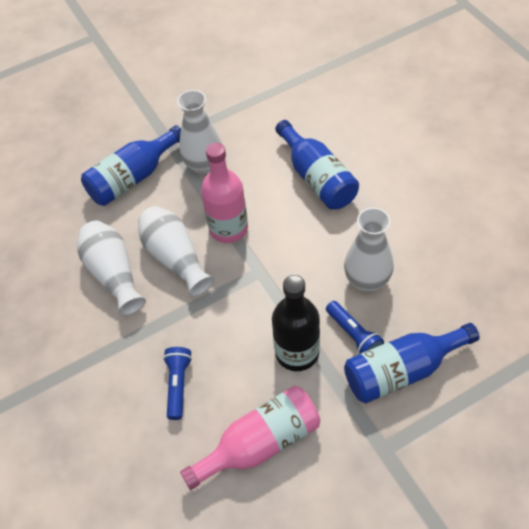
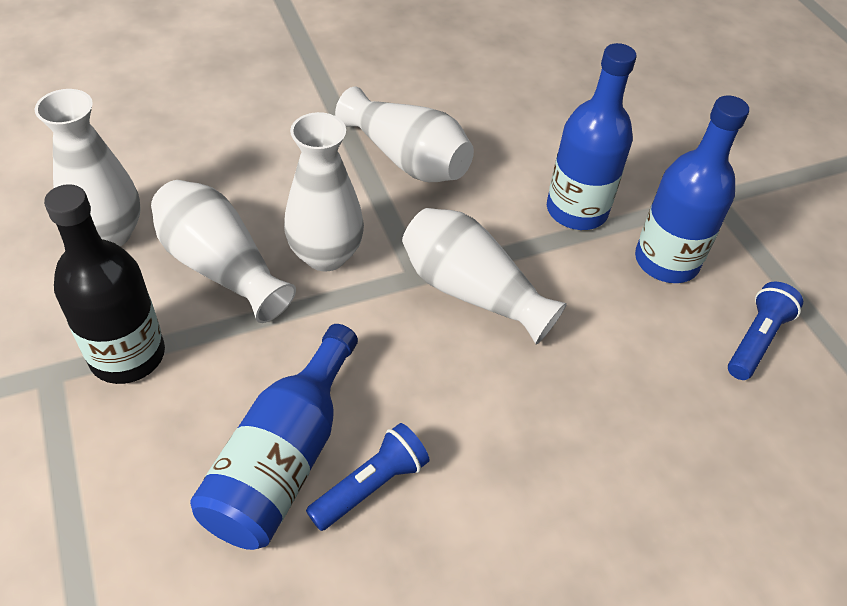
pink bottle: [180,386,320,490] [201,143,248,243] = 2 -> none = 0
white vase: [77,221,146,316] [138,206,214,297] [177,90,222,174] [344,208,394,292] = 4 -> [35,89,141,247] [151,180,296,323] [284,112,364,272] [335,87,474,182] [402,208,567,345] = 5

